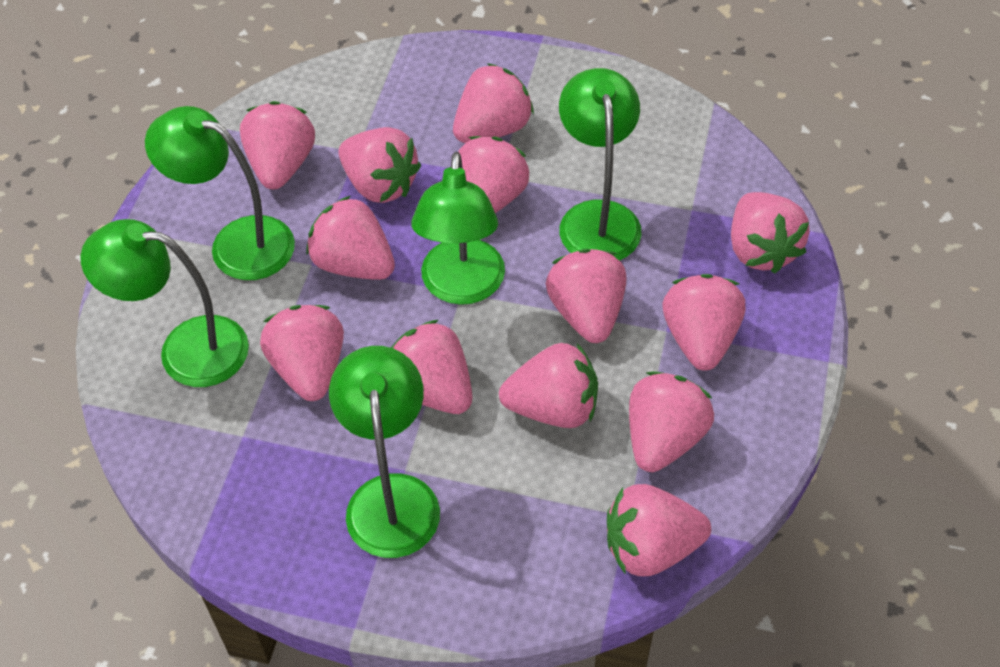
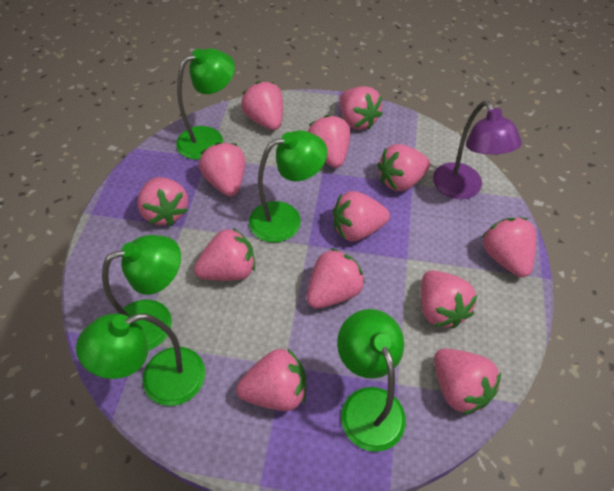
purple lamp: none = 0 -> [433,101,522,199] = 1

